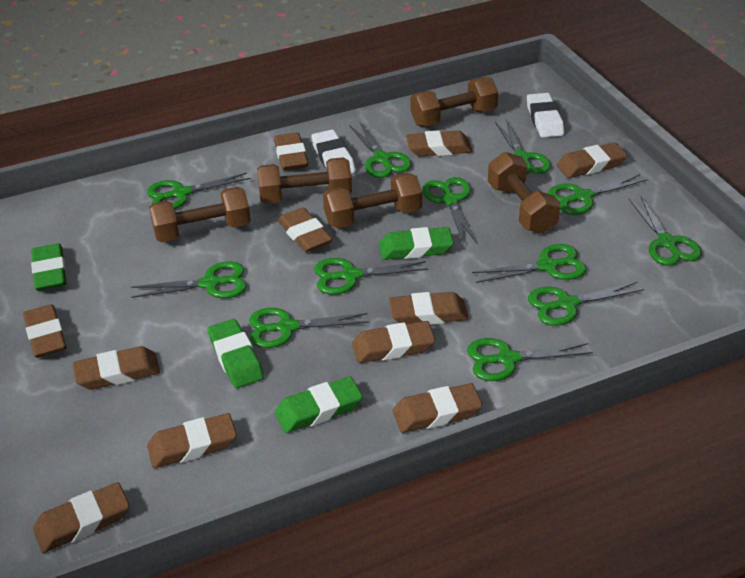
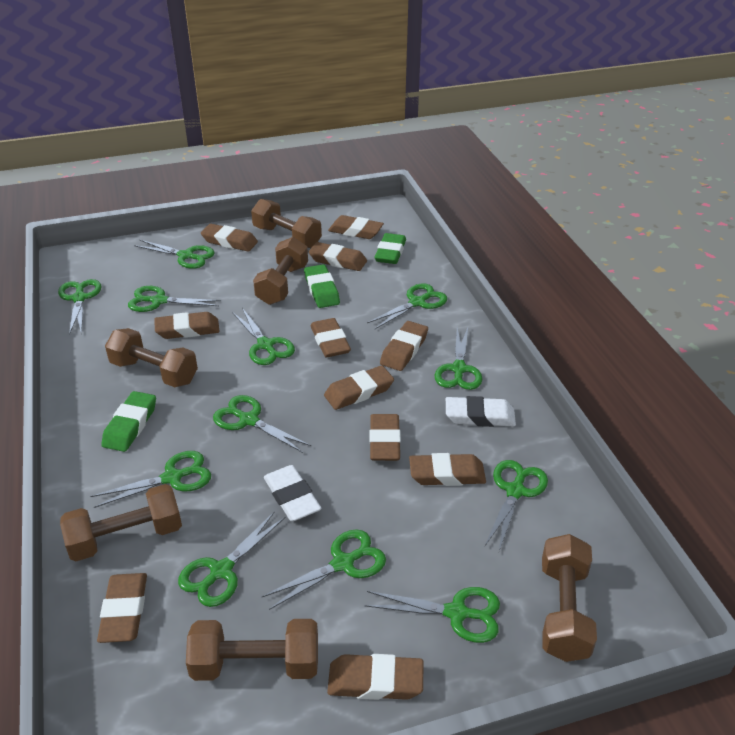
brown dumbbell: [149,187,251,242] [257,157,352,203] [323,173,422,228] [411,77,498,127] [488,152,561,233] = 5 -> [60,484,182,561] [105,328,198,387] [186,619,318,681] [251,199,322,248] [253,237,308,305] [542,534,597,662] = 6
green eraser: [31,243,66,291] [208,319,264,388] [275,376,363,433] [379,227,454,260] = 4 -> [101,391,156,452] [304,264,340,308] [374,233,406,264] = 3

